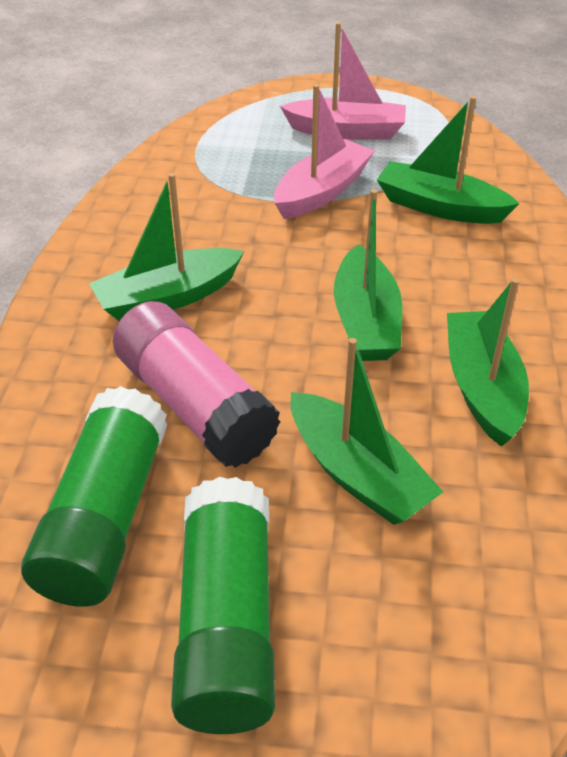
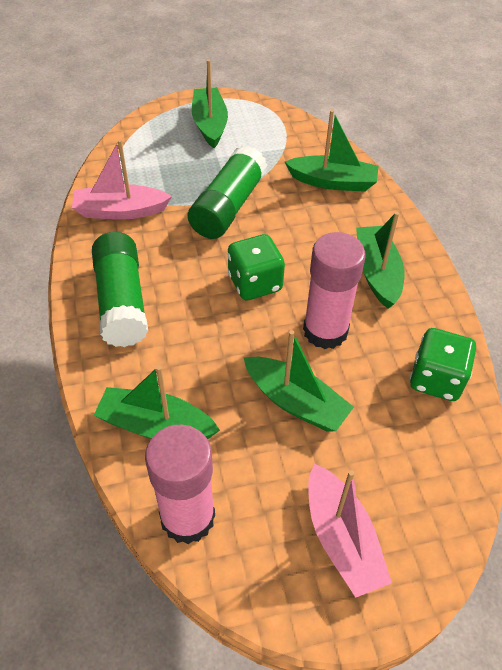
green dice: none = 0 -> [228,234,285,300] [410,328,476,401] = 2
pink glue stick: [113,301,280,468] = 1 -> [145,425,215,544] [303,232,365,349] = 2

